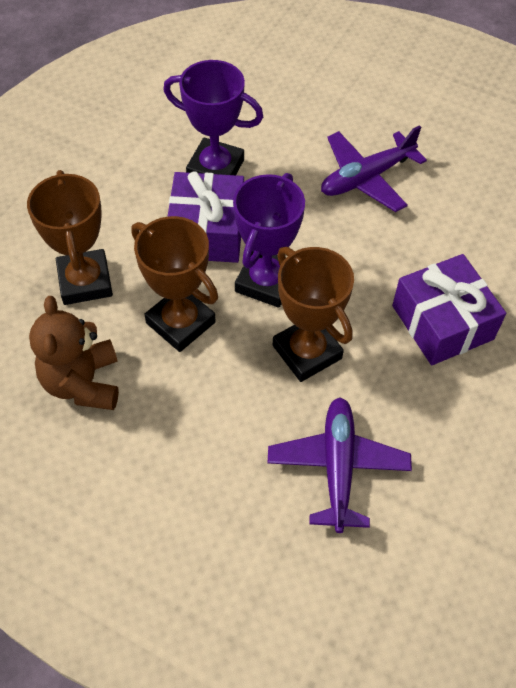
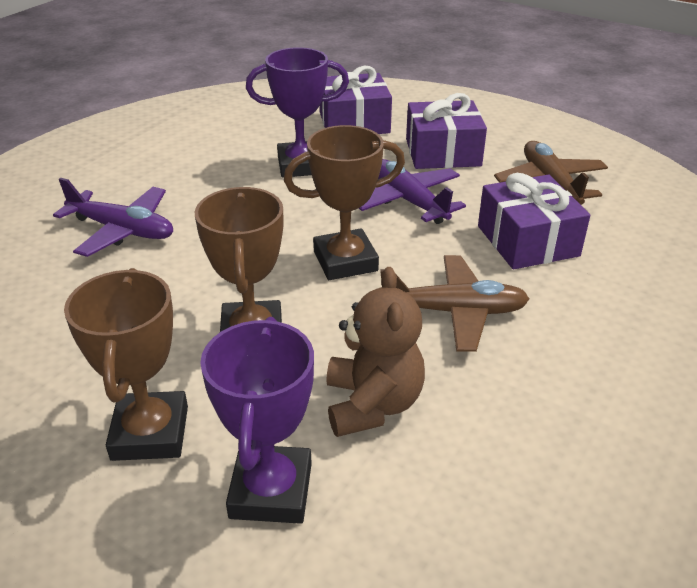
brown plane: none = 0 -> [380,255,529,352] [494,141,608,205] = 2
purple gift: [167,171,244,263] [392,254,506,365] = 2 -> [319,66,392,134] [406,93,487,169] [478,173,591,269] = 3

